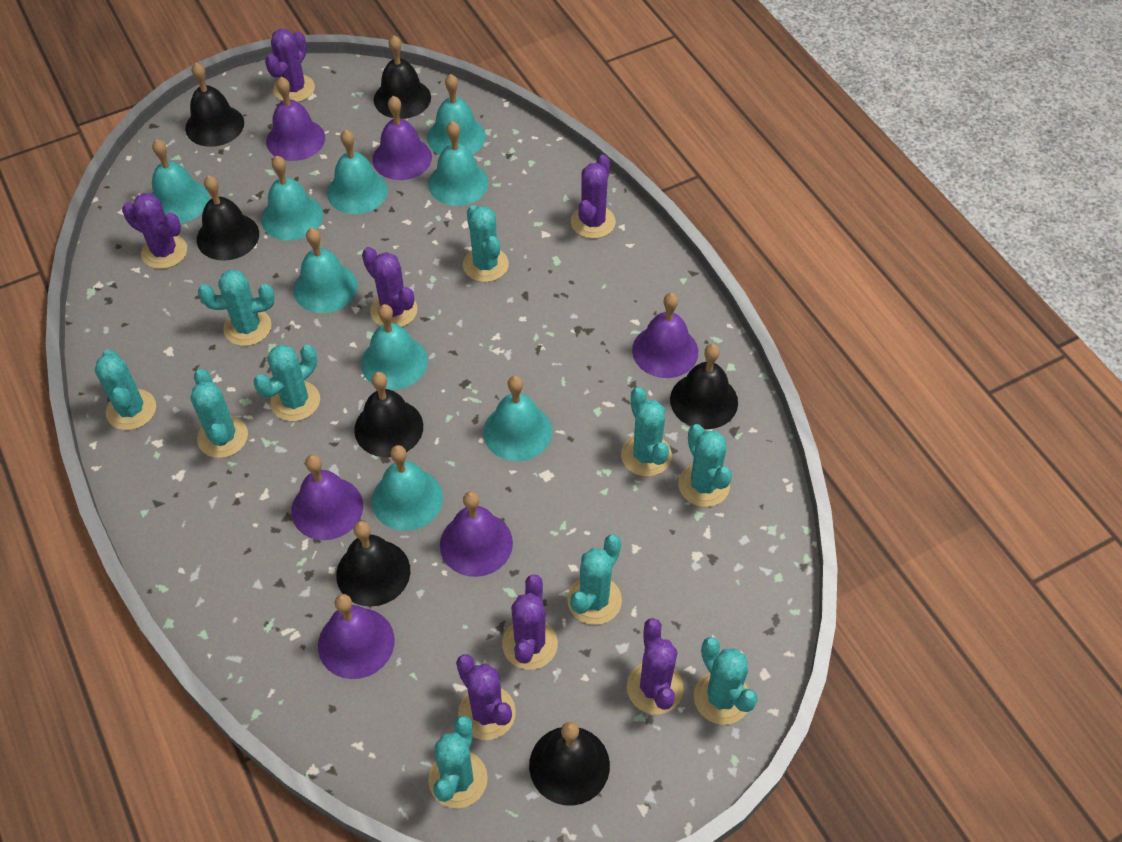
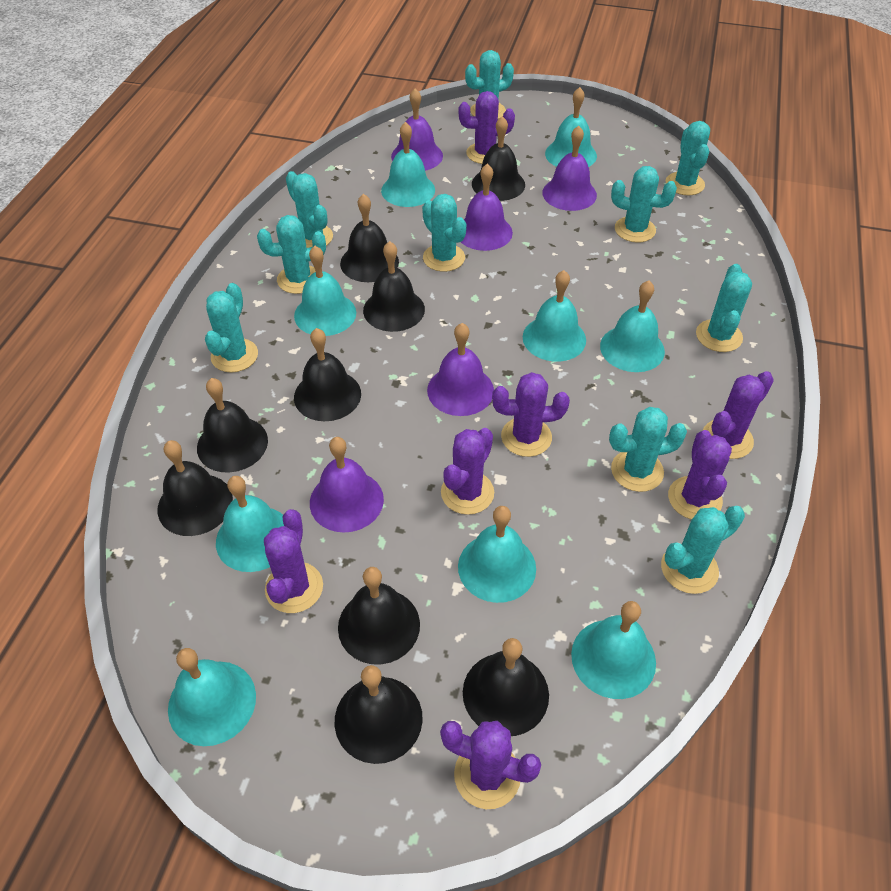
black bell: [185,63,244,147] [197,175,259,261] [336,521,410,607] [354,372,423,457] [374,35,431,119] [529,722,610,806] [670,344,738,429] = 7 -> [158,440,233,536] [197,378,268,472] [294,328,361,421] [335,665,423,764] [338,567,420,665] [340,194,399,282] [363,241,425,332] [463,638,549,736] [472,116,525,201] = 9
purple bell: [266,77,325,161] [291,455,363,540] [318,594,394,679] [372,96,432,180] [440,491,513,577] [632,293,698,378] = 6 -> [310,437,384,533] [391,89,443,171] [427,323,494,416] [461,164,513,251] [542,126,597,211] = 5

